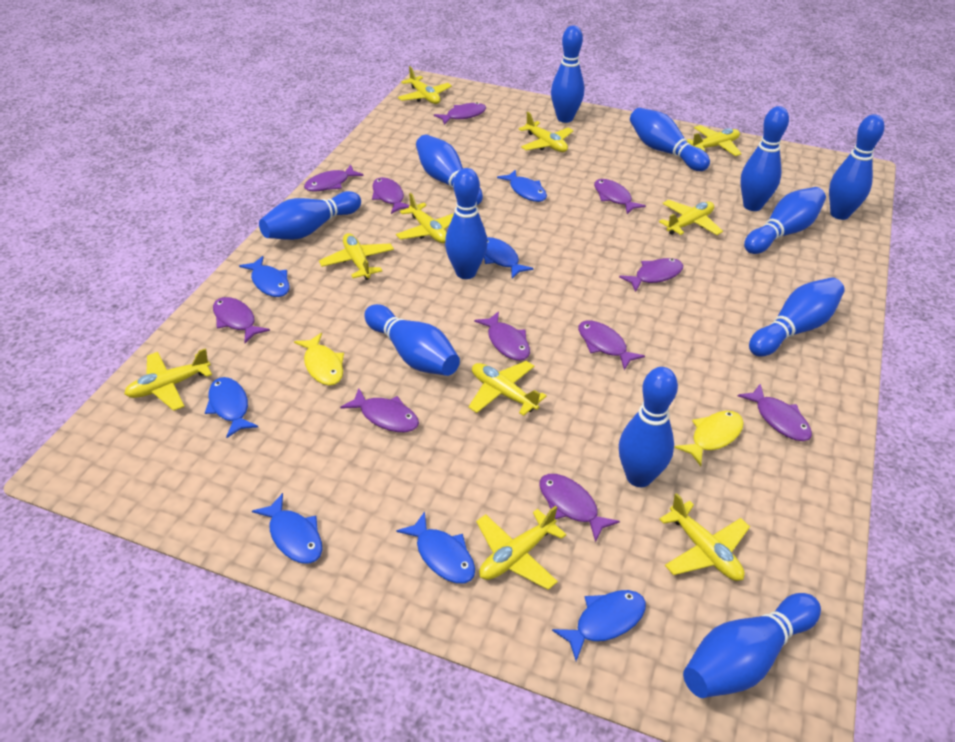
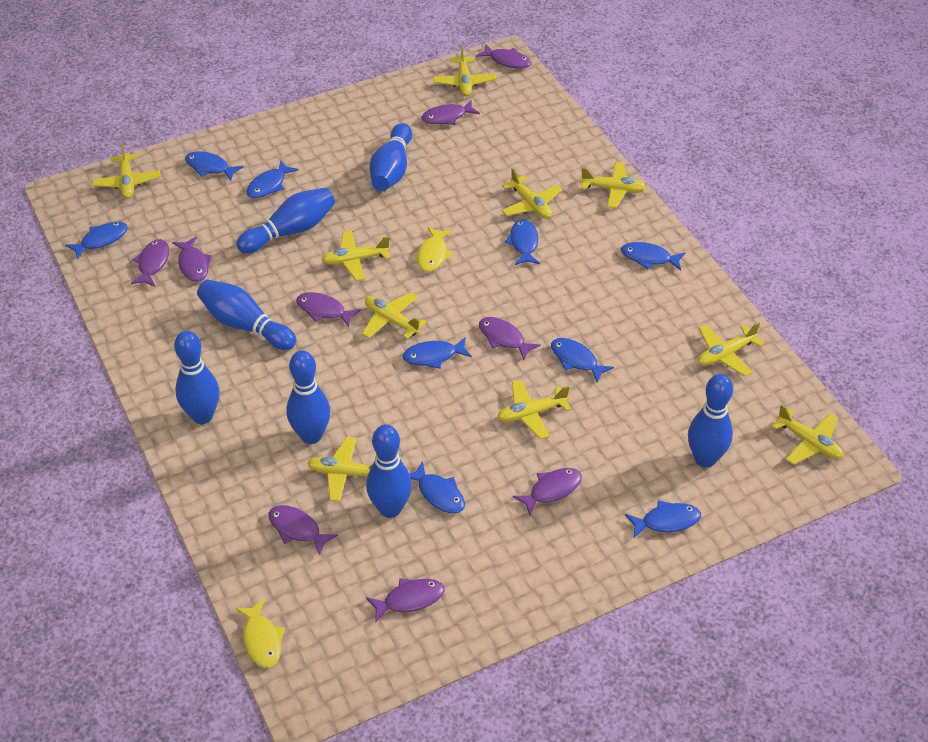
blue bowling pin: [259,191,361,240] [364,304,460,376] [416,135,483,205] [445,168,487,279] [551,25,584,123] [619,367,678,487] [630,108,710,171] [683,593,821,698] [740,106,789,211] [744,187,826,254] [749,277,845,356] [829,114,884,220] = 12 -> [174,331,219,424] [197,280,296,350] [236,187,335,254] [287,350,330,444] [366,424,412,518] [369,123,412,191] [688,374,733,467] = 7
blue fish: [205,377,258,438] [239,256,290,297] [252,493,322,564] [396,511,475,583] [484,237,533,279] [497,170,547,202] [552,590,646,661] = 7 -> [65,221,128,260] [185,151,243,181] [246,160,298,198] [403,337,472,369] [410,461,465,513] [505,219,540,265] [551,338,614,383] [621,242,686,270] [625,500,701,538] = 9
purple fish: [213,297,270,343] [304,165,364,192] [340,388,419,432] [372,177,410,214] [434,102,486,125] [474,311,530,361] [539,474,620,542] [578,320,645,370] [594,179,646,214] [619,258,683,292] [738,384,812,441] = 11 -> [131,239,169,287] [172,236,212,282] [268,505,338,555] [296,292,361,327] [366,578,444,623] [421,100,480,125] [476,44,531,69] [479,317,541,360] [513,468,582,516] = 9

